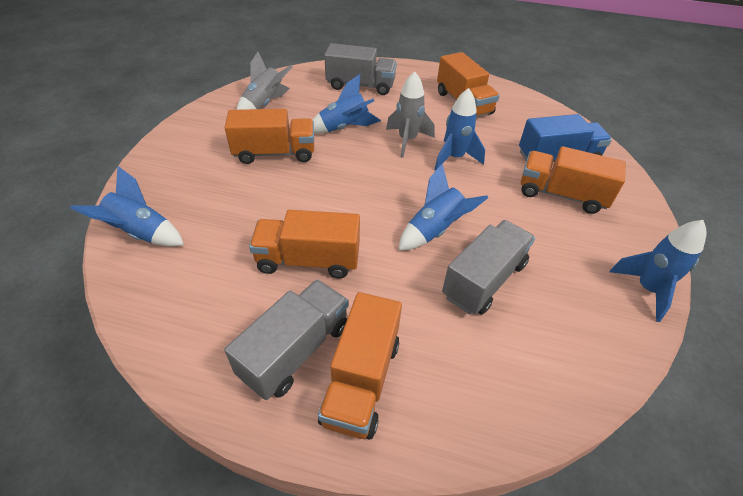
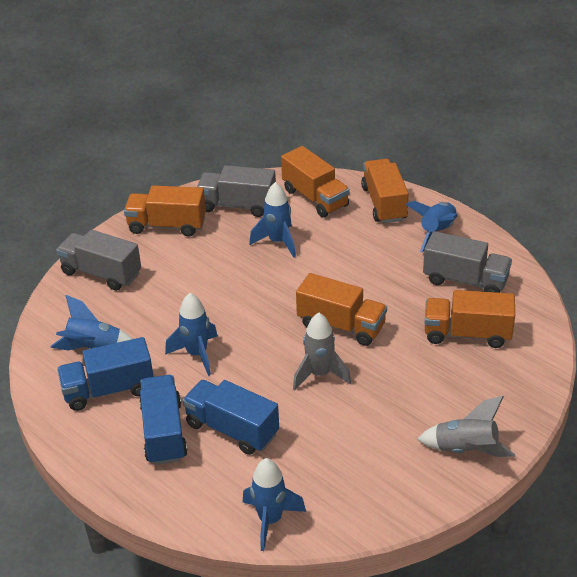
blue truck: [519,114,612,162] = 1 -> [57,337,154,411] [139,375,188,465] [182,380,279,455] = 3

